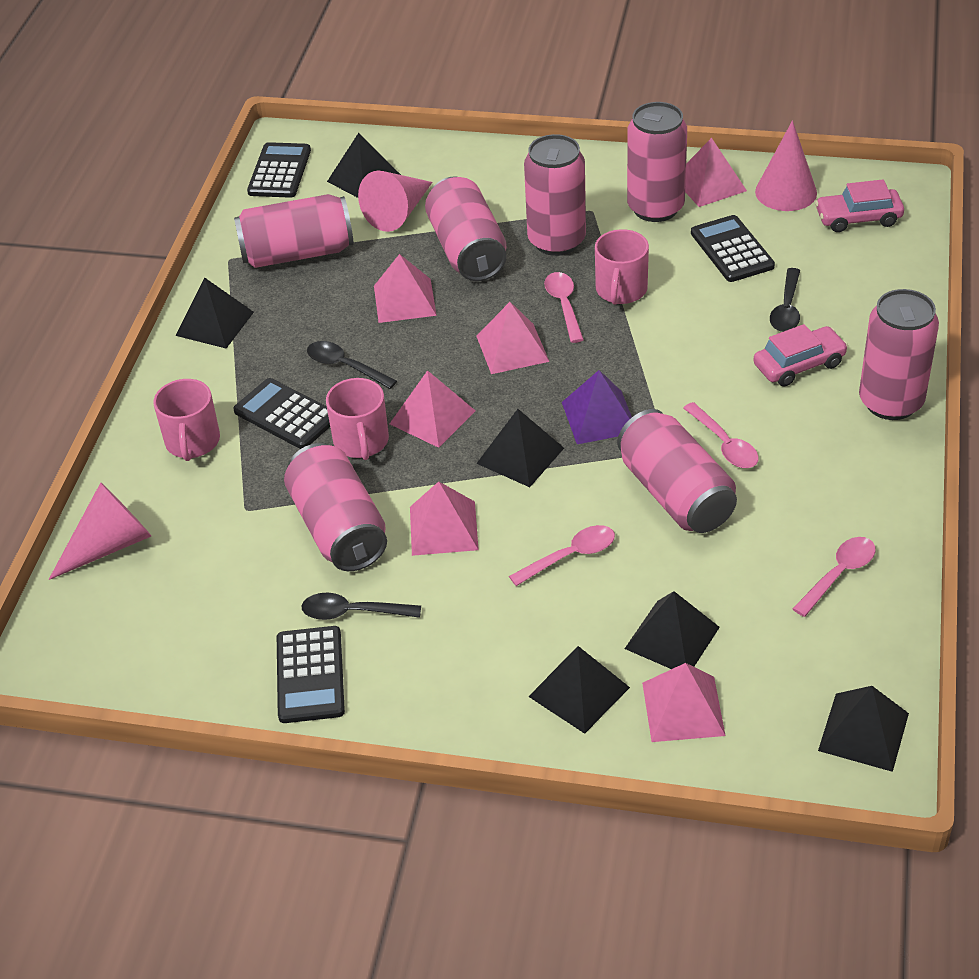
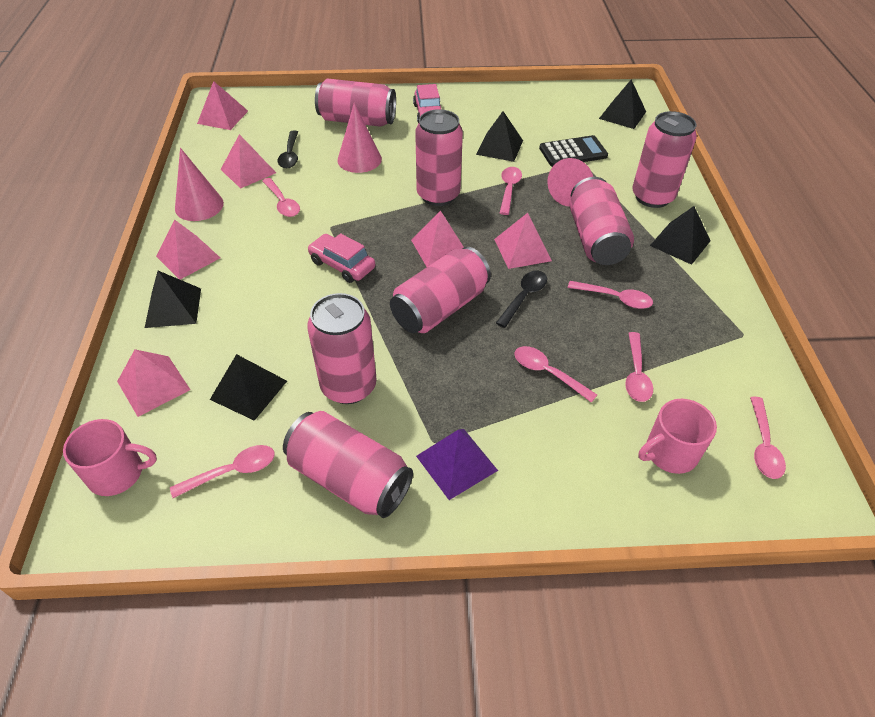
black calculator: [233,378,330,449] [247,142,311,198] [277,626,345,723] [691,215,775,282] = 4 -> [539,135,608,167] = 1
black pyramid: [175,277,254,348] [327,133,401,198] [476,409,564,487] [528,646,630,734] [625,591,720,669] [818,686,909,772] = 6 -> [145,271,201,328] [210,354,287,421] [476,111,523,162] [599,79,646,129] [650,206,711,265] = 5
black spoon: [302,593,421,620] [307,341,397,389] [770,268,800,332] = 3 -> [278,131,298,168] [496,271,547,328] = 2
pink mug: [153,379,220,461] [326,378,389,460] [595,229,649,305] = 3 -> [63,419,157,496] [638,399,717,474] = 2
pink spoon: [509,525,615,586] [544,272,584,343] [683,402,759,468] [793,537,876,617] = 4 -> [170,445,275,498] [262,178,300,217] [500,167,522,215] [515,346,597,403] [568,281,653,309] [625,332,653,402] [750,397,786,479] = 7

